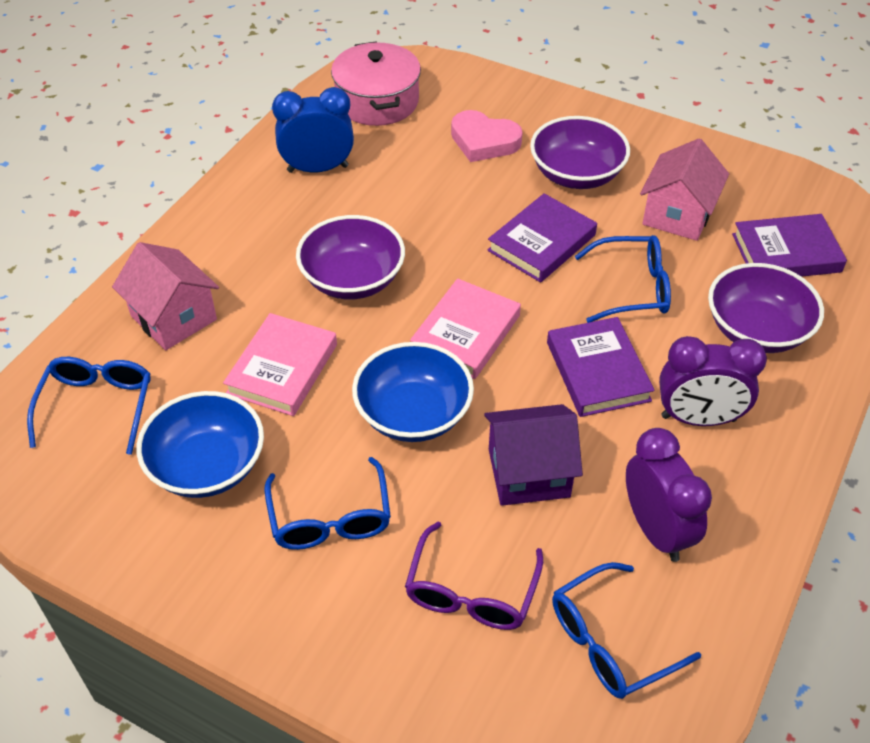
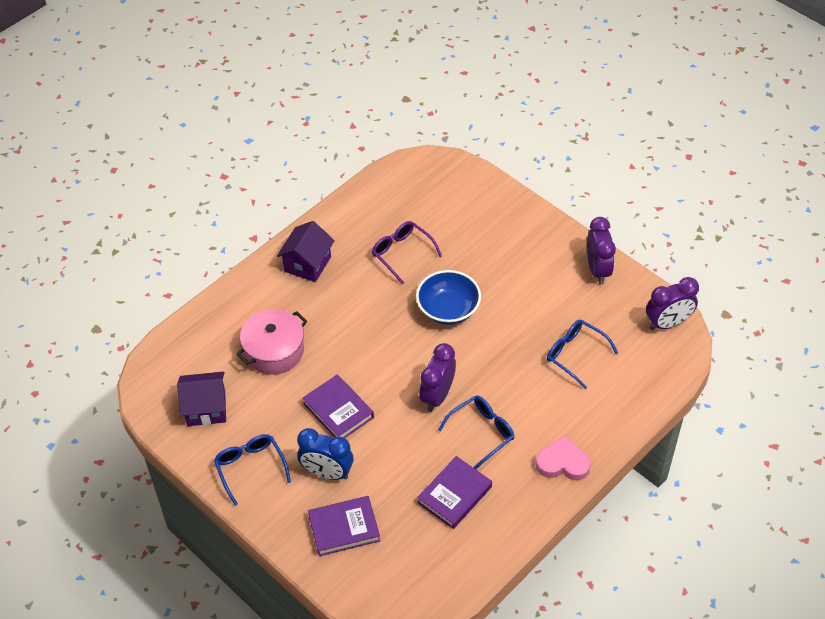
blue bowl: [136,391,264,498] [352,342,474,442] = 2 -> [416,270,481,325] = 1
blue glasses: [27,357,151,455] [264,457,391,550] [552,562,701,699] [575,235,671,323] = 4 -> [214,434,291,506] [438,395,514,469] [547,320,618,389] = 3
pink book: [223,313,337,416] [410,278,521,379] = 2 -> none = 0
pink house: [112,242,219,350] [640,138,729,241] = 2 -> none = 0
purple bowl: [296,215,405,300] [530,116,630,189] [708,263,824,353] = 3 -> none = 0
purple clock: [626,428,712,562] [659,336,767,426] = 2 -> [419,343,456,412] [587,217,616,284] [646,277,699,330] = 3
purple house: [484,404,583,506] = 1 -> [177,372,226,426] [277,221,335,282] = 2

